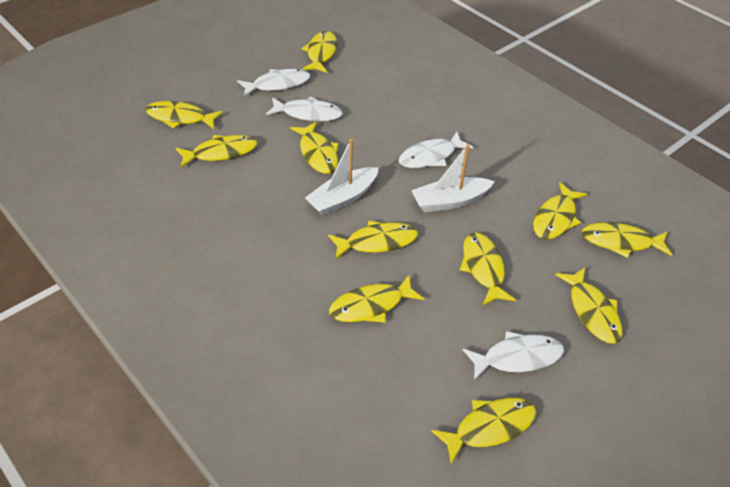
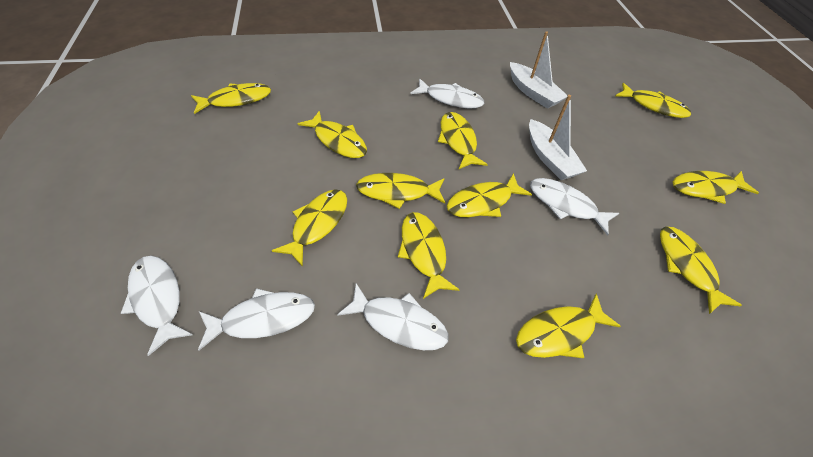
white fish: [237,69,310,97] [266,97,343,121] [399,131,473,168] [463,331,564,381] = 4 -> [121,256,193,356] [198,288,315,350] [337,283,449,350] [410,78,484,108] [530,178,619,236] = 5

